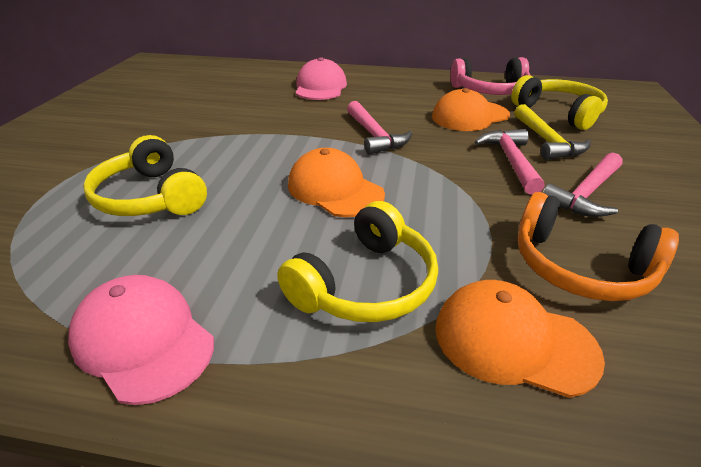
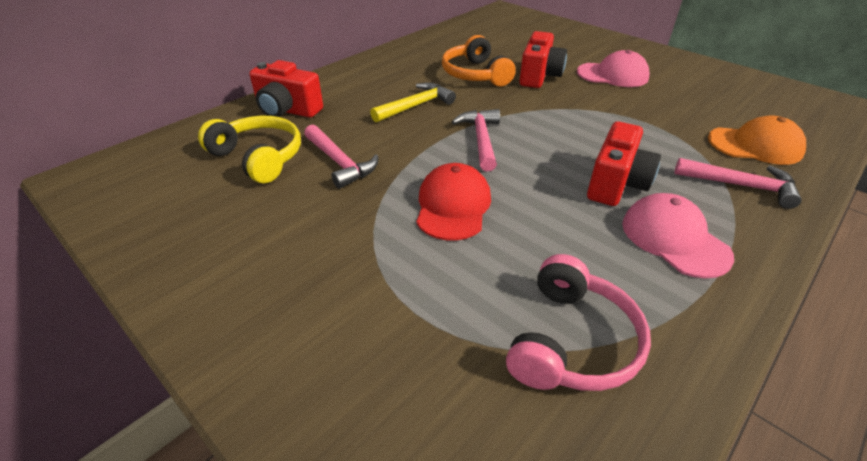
orange cap: [288,148,385,217] [432,88,510,131] [435,280,605,398] = 3 -> [708,115,806,165] = 1
red camera: none = 0 -> [249,60,323,118] [519,31,567,88] [587,121,661,206] = 3
red cap: none = 0 -> [416,163,491,241] = 1
yellow headphones: [83,135,207,216] [277,201,438,322] [511,75,608,130] = 3 -> [198,116,301,183] = 1

